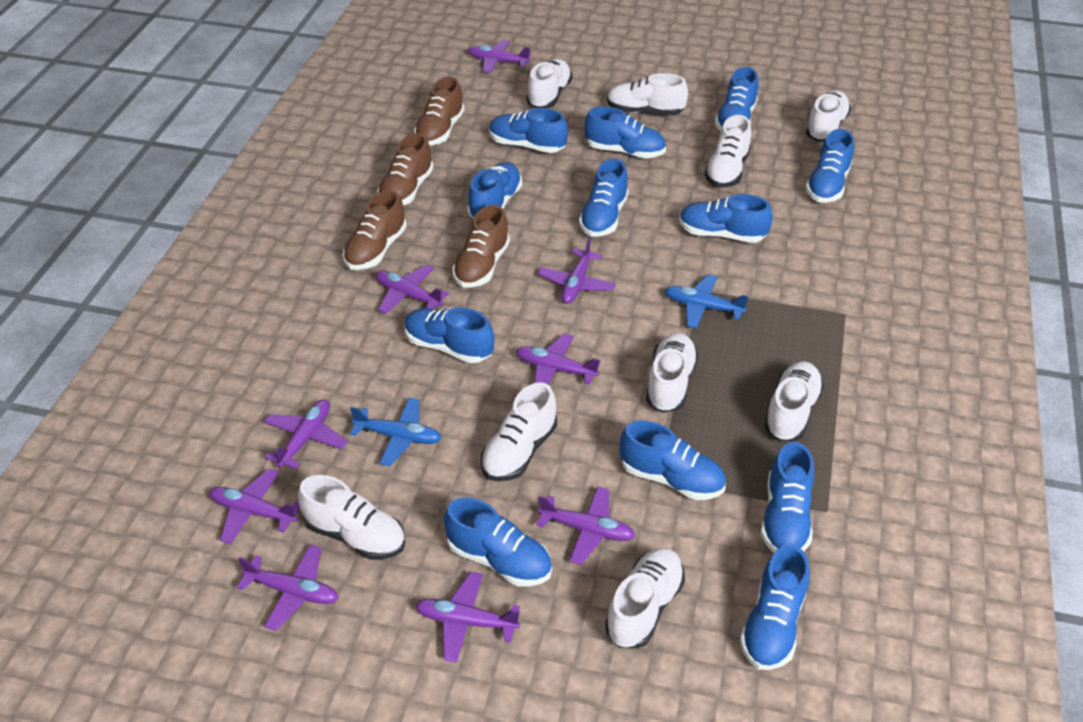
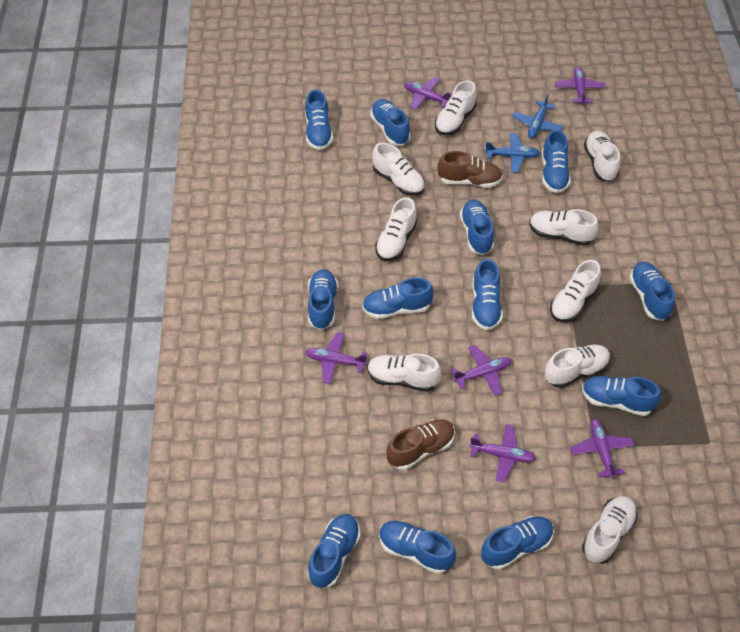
brown shoe: [343,190,407,270] [377,133,433,206] [414,77,465,146] [452,205,510,288] = 4 -> [386,419,455,470] [438,151,503,188] = 2
purple plane: [209,469,300,544] [237,545,338,631] [264,399,347,469] [376,265,449,314] [415,572,520,663] [468,39,531,73] [516,333,601,385] [537,486,635,565] [538,237,616,304] = 9 -> [305,332,367,384] [404,77,452,110] [451,345,512,396] [470,424,536,482] [555,67,606,105] [570,419,635,479] = 6

